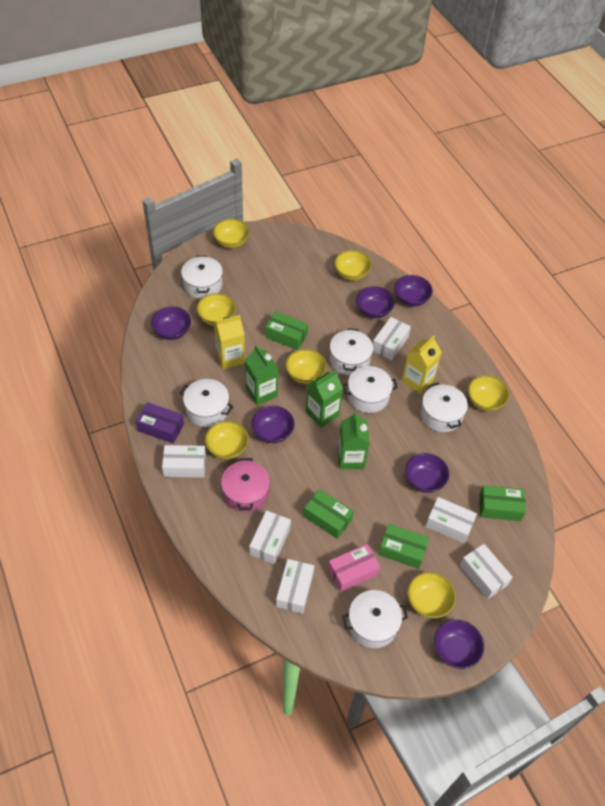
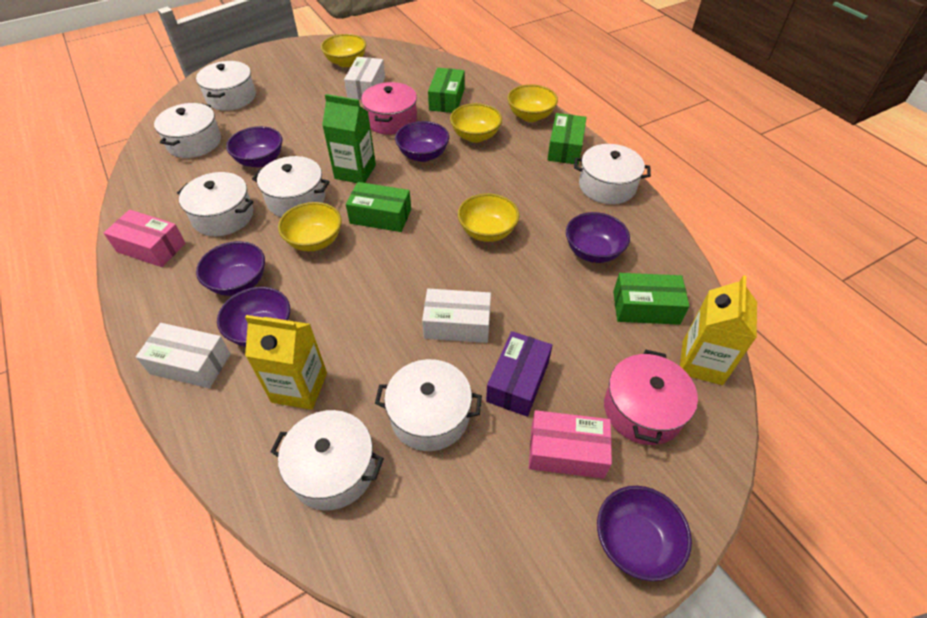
green carton: [245,345,279,405] [306,370,343,428] [338,411,370,469] = 3 -> [322,94,376,183] = 1
pink box: [328,544,380,592] = 1 -> [104,210,185,267] [529,410,612,479] = 2
pink pot: [221,458,270,513] = 1 -> [361,82,417,135] [604,350,698,445] = 2
white box: [162,445,206,478] [249,510,291,564] [276,559,314,614] [373,317,411,361] [426,497,477,544] [460,544,513,599] = 6 -> [136,323,231,388] [344,57,385,100] [422,289,491,343] = 3
white pot: [180,379,233,427] [181,255,223,299] [330,328,373,375] [342,366,398,413] [342,590,408,648] [421,383,468,432] = 6 -> [154,103,221,158] [177,172,253,236] [196,61,256,111] [252,156,330,217] [271,410,384,510] [375,359,482,451] [574,144,651,204] = 7
yellow bowl: [197,293,236,326] [205,421,249,459] [213,219,250,248] [286,349,326,384] [334,250,372,281] [408,572,456,618] [468,375,509,411] = 7 -> [278,202,342,251] [321,34,366,67] [450,103,502,143] [458,193,519,242] [507,84,558,122] = 5

